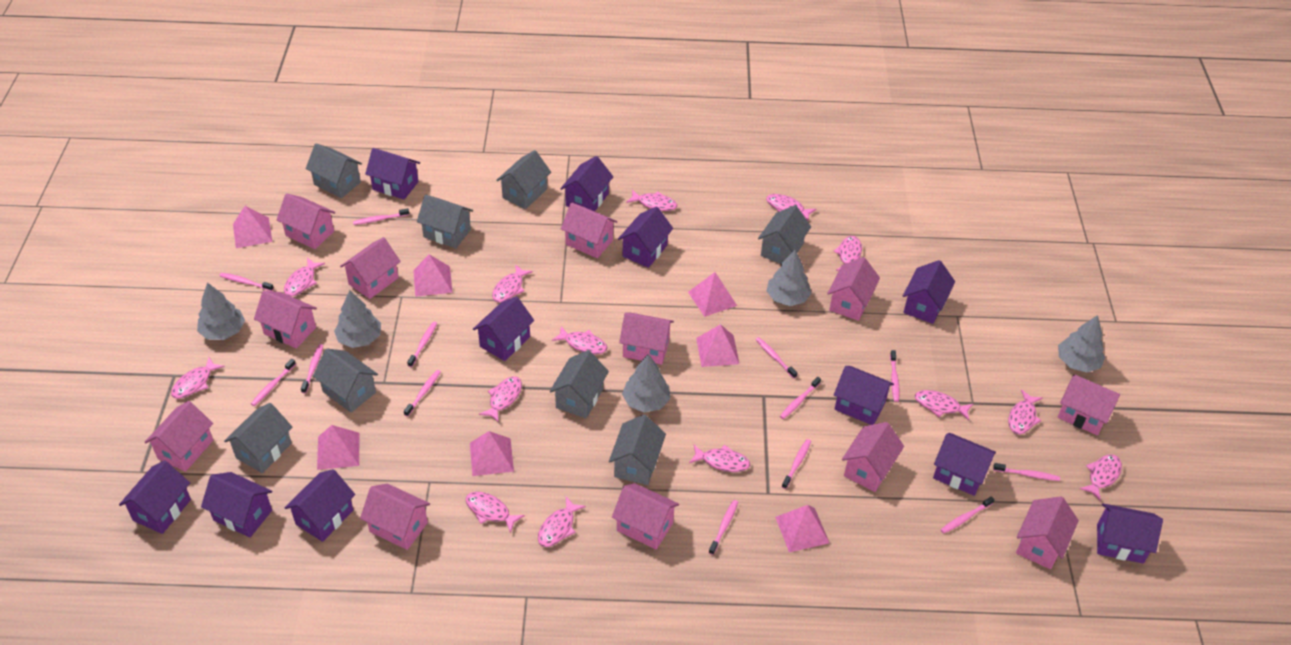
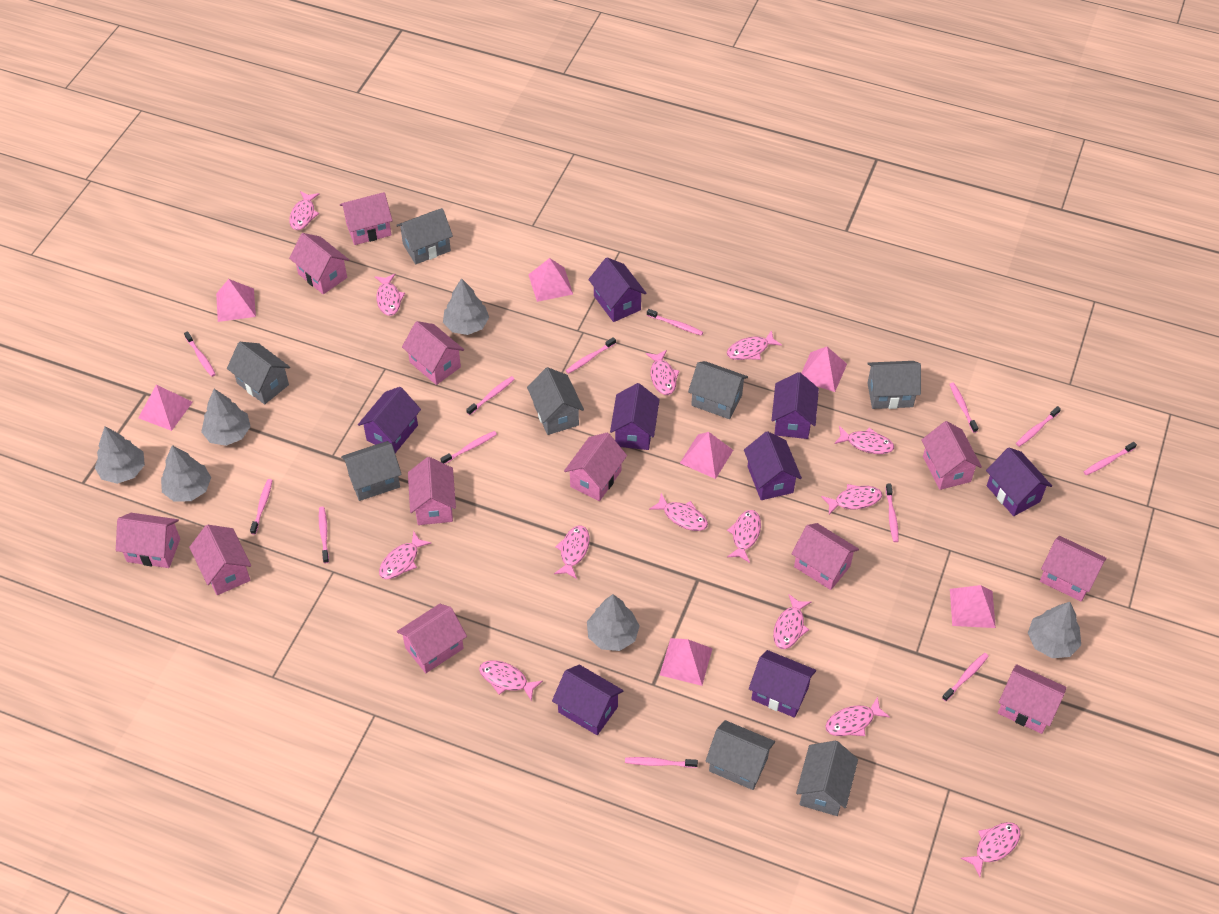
grey tree: [197,283,245,340] [334,290,381,348] [622,354,670,412] [767,250,811,306] [1058,315,1105,372] = 5 -> [95,427,145,484] [161,445,211,502] [201,389,251,446] [443,278,489,335] [587,594,640,651] [1028,602,1081,658] = 6
purple house: [119,460,191,534] [201,472,273,537] [285,469,355,542] [365,148,420,200] [473,296,534,361] [560,156,613,211] [618,206,673,268] [834,366,894,425] [903,260,955,324] [933,433,996,496] [1097,504,1163,563] = 11 -> [358,387,421,453] [552,665,624,735] [588,257,647,322] [610,383,660,450] [744,431,802,500] [749,650,816,718] [771,372,819,439] [986,448,1052,516] = 8

